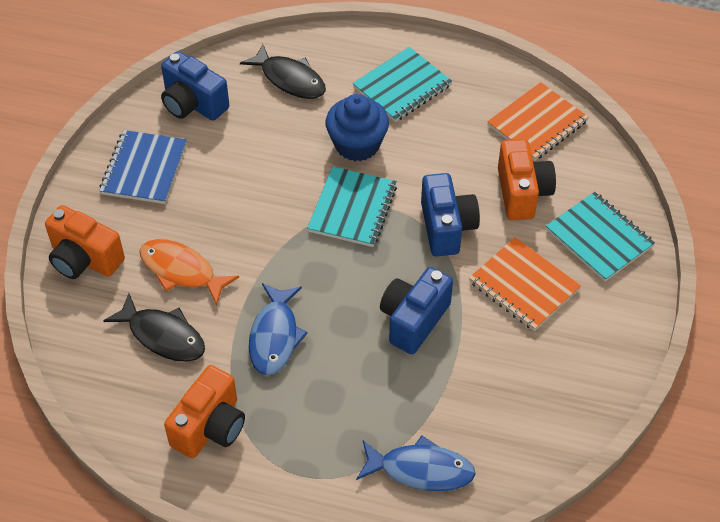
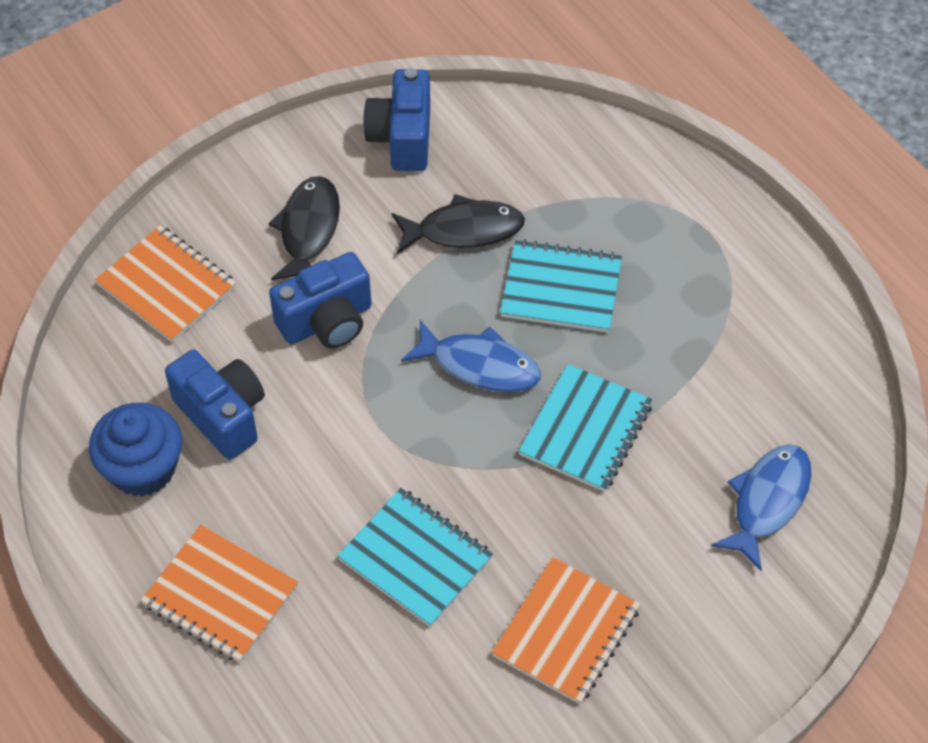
blue notebook: [99,130,187,204] = 1 -> none = 0
orange camera: [45,205,125,279] [164,365,245,458] [498,139,556,220] = 3 -> none = 0
orange fish: [140,239,239,305] = 1 -> none = 0
orange notebook: [469,237,581,331] [487,82,589,161] = 2 -> [95,225,236,343] [141,525,298,663] [492,557,640,704] = 3

